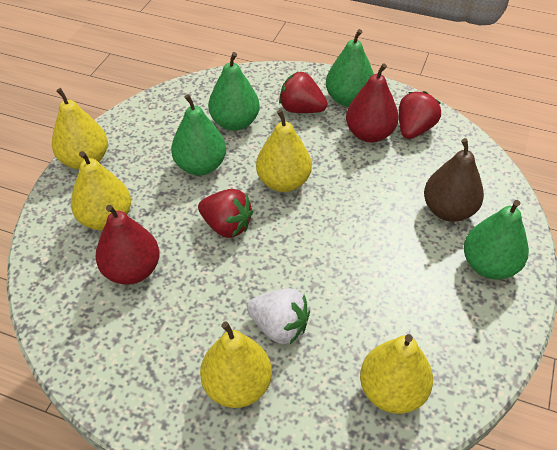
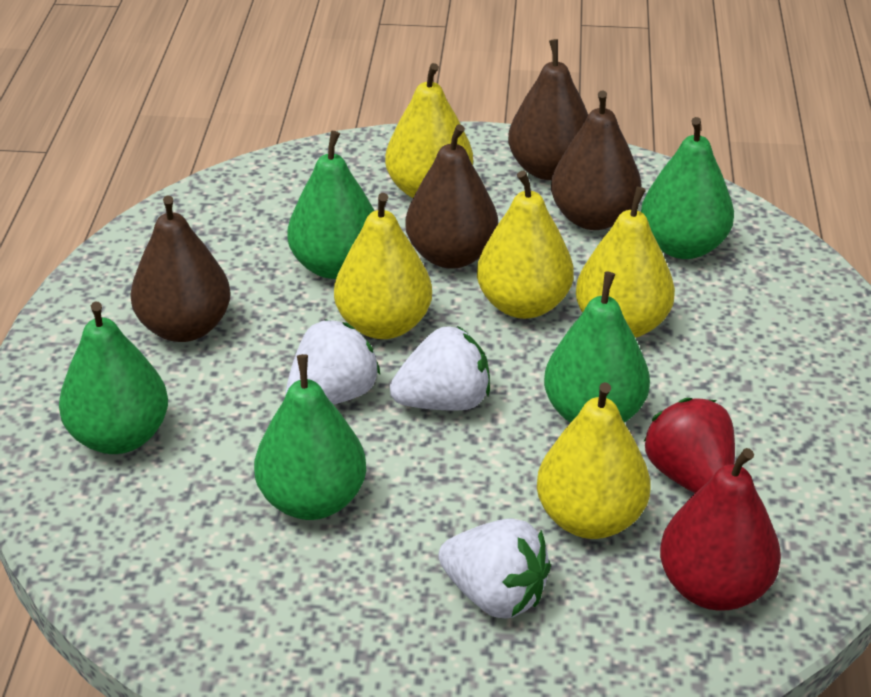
brown pear: [424,138,484,222] = 1 -> [130,195,231,342] [405,124,498,269] [508,39,588,180] [551,90,641,230] = 4
green pear: [171,94,226,176] [208,52,260,131] [326,29,374,107] [464,200,529,279] = 4 -> [59,302,168,454] [254,354,366,520] [287,131,375,279] [544,272,650,423] [641,117,734,259] = 5
red pear: [96,205,160,285] [346,63,399,143] = 2 -> [660,448,781,610] = 1
red strawberry: [198,189,253,238] [279,72,327,113] [399,91,441,139] = 3 -> [644,398,735,493] = 1
white strawberry: [247,288,310,344] = 1 -> [285,319,380,405] [390,326,490,411] [438,518,551,618] = 3

